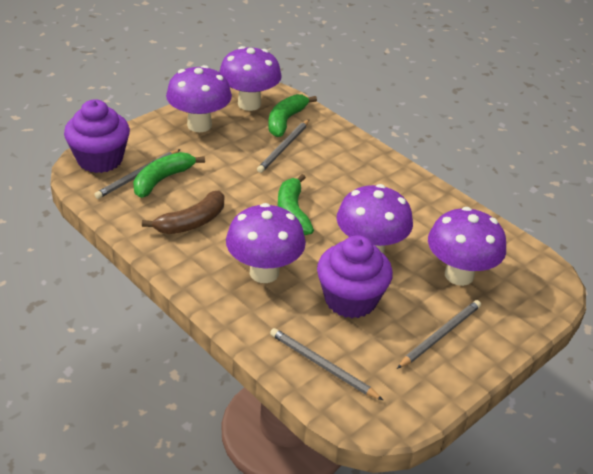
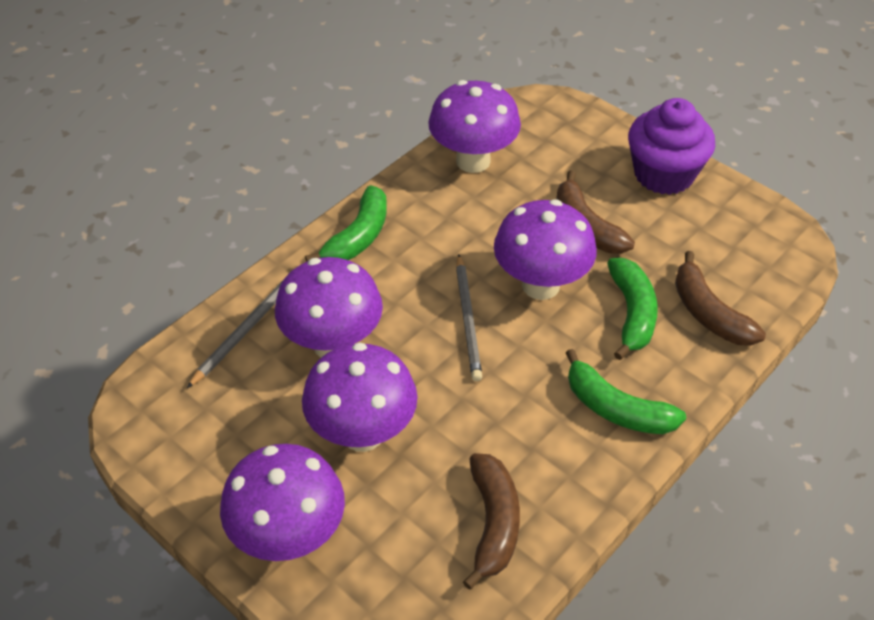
brown banana: [142,191,224,234] = 1 -> [463,453,520,590] [556,170,635,254] [675,251,766,346] = 3
grey pencil: [94,149,181,199] [257,120,309,173] [270,328,383,400] [397,300,481,369] = 4 -> [187,281,283,388] [456,254,482,381] = 2
purple cupcake: [64,99,130,173] [317,235,393,318] = 2 -> [628,98,715,195] = 1

